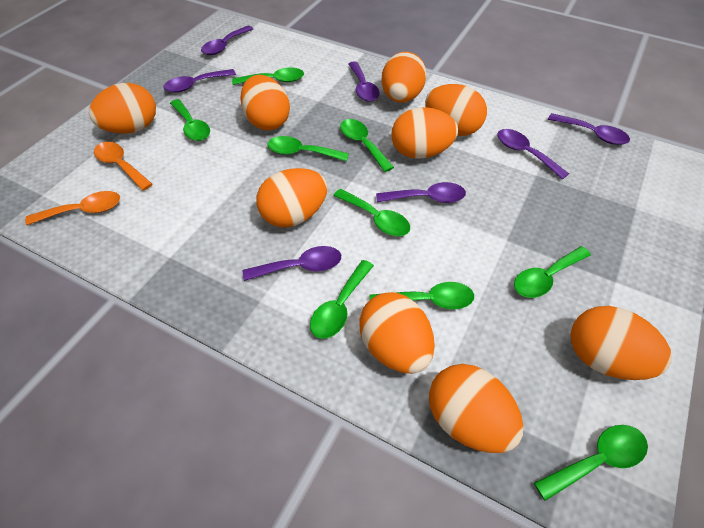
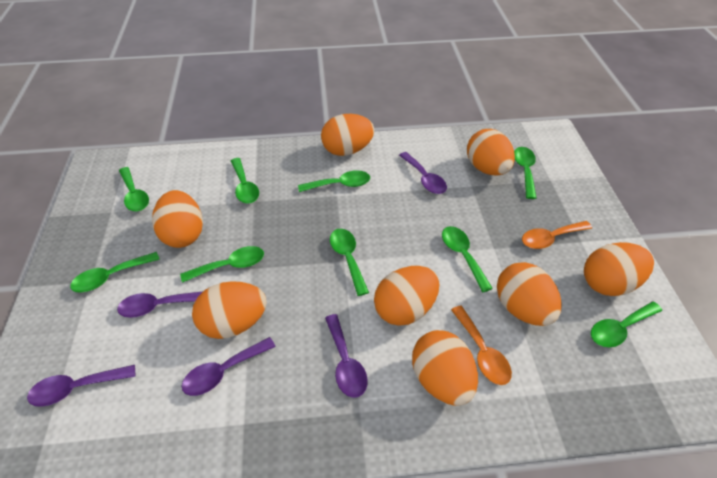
orange egg: [89,83,156,134] [240,75,290,130] [256,168,327,227] [359,292,435,374] [381,52,427,103] [391,107,458,159] [425,84,487,136] [429,364,523,453] [571,306,672,380] = 9 -> [152,190,203,248] [192,281,267,339] [321,114,375,156] [374,266,439,326] [412,330,478,406] [467,129,515,176] [497,262,562,326] [584,242,654,296] = 8
purple spoon: [163,69,236,93] [201,26,253,55] [243,246,341,281] [348,61,380,102] [376,182,466,203] [497,129,569,179] [548,113,630,145] = 7 -> [27,365,135,407] [117,292,202,318] [182,337,276,396] [325,314,368,398] [399,152,447,194] = 5

